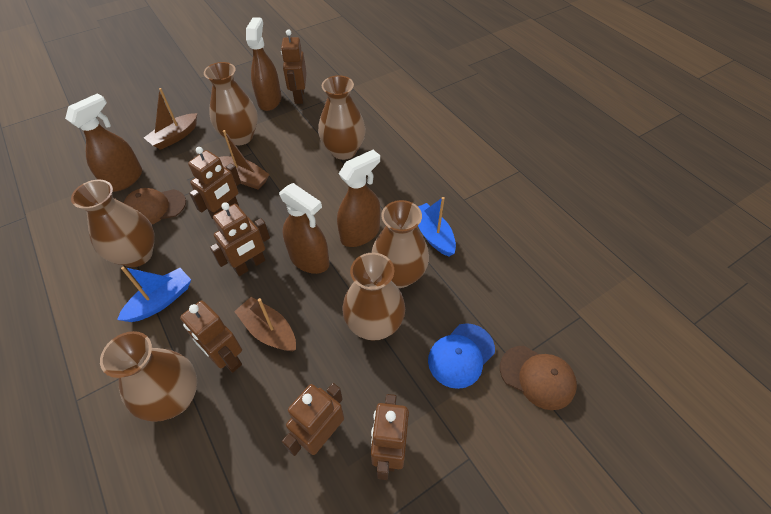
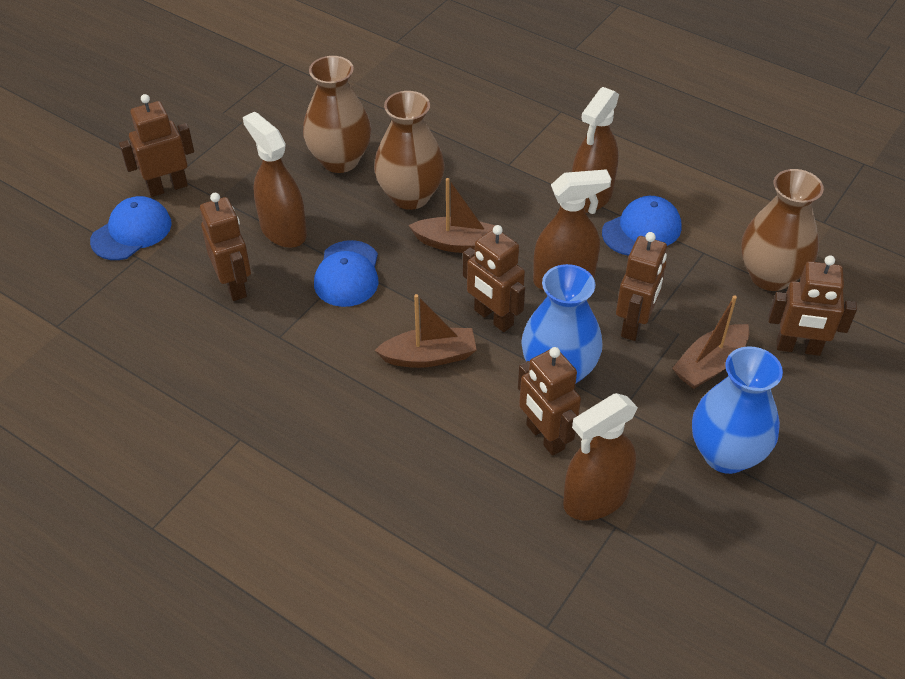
blue boat: [117,267,191,322] [418,197,456,256] = 2 -> none = 0
blue cap: [428,323,495,389] = 1 -> [90,196,172,260] [314,240,378,307] [602,196,682,256] = 3
blue vase: none = 0 -> [521,264,603,383] [692,346,783,474] = 2
brown cap: [123,188,186,224] [500,346,577,410] = 2 -> none = 0
brown vase: [71,180,155,267] [100,331,197,422] [204,62,258,145] [318,75,366,160] [342,253,405,341] [371,200,429,288] = 6 -> [303,56,372,173] [374,91,445,210] [741,169,824,291] = 3

